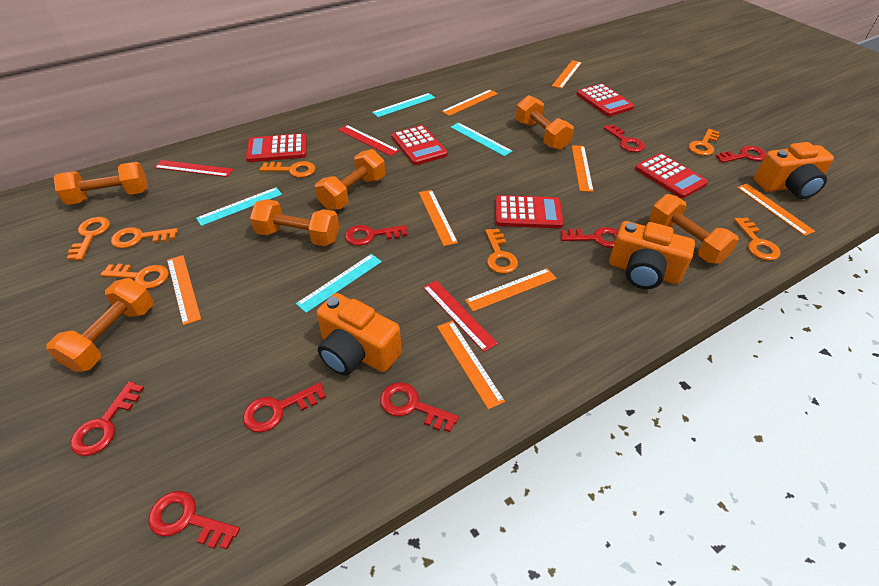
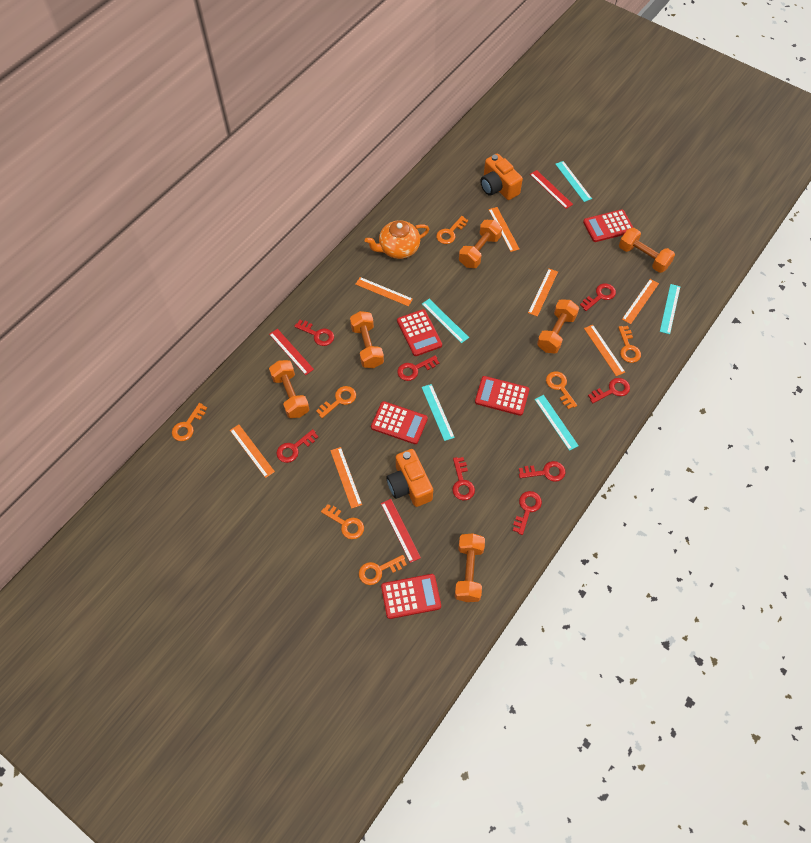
orange camera: [316,293,402,376] [609,221,695,289] [754,142,834,199] = 3 -> [386,449,433,507] [480,153,523,200] = 2
orange ruler: [167,255,201,325] [419,190,458,246] [437,321,505,409] [442,89,498,116] [465,268,557,312] [552,60,582,89] [572,145,594,192] [737,184,815,236] = 8 -> [230,425,275,478] [330,447,362,509] [355,277,413,306] [488,207,519,252] [528,268,558,317] [584,325,625,376] [622,279,659,324] = 7
orange teapot: none = 0 -> [365,220,429,259] = 1
turquoise ruler: [196,187,282,226] [296,254,382,313] [372,93,435,117] [450,122,512,156] = 4 -> [422,299,469,343] [422,384,455,441] [534,395,579,451] [555,161,592,202] [660,284,680,334] = 5

